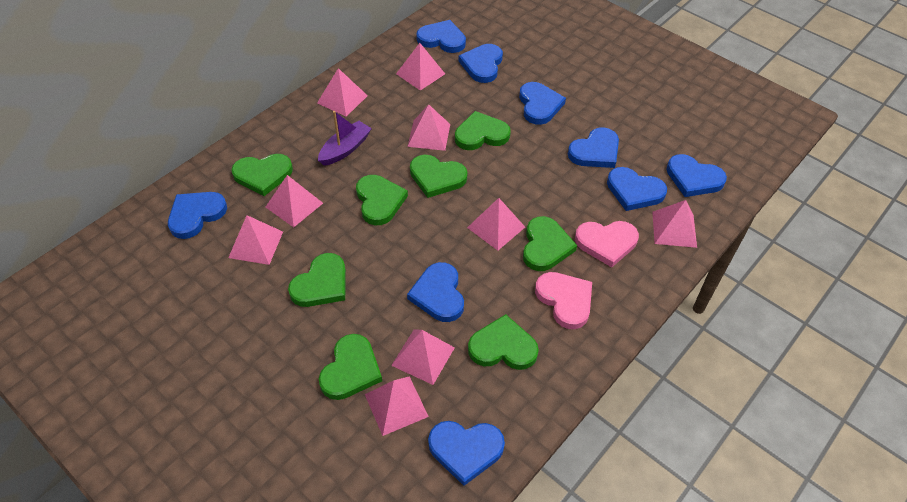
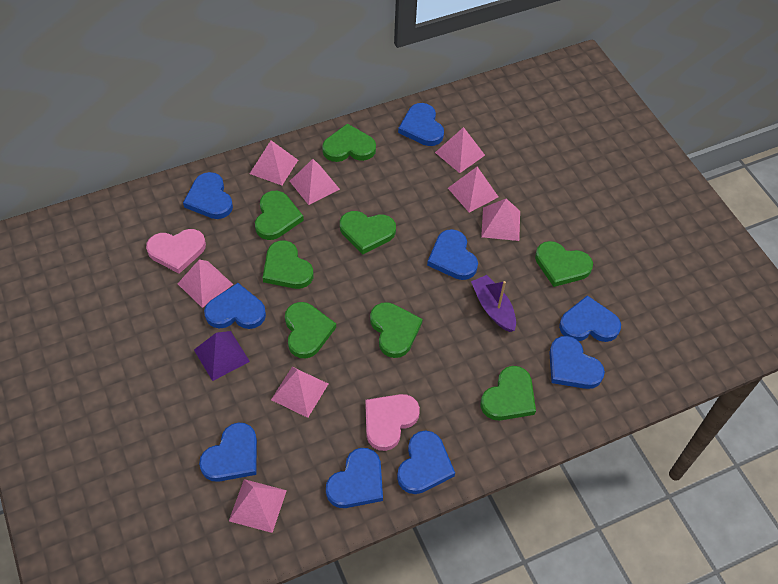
pink pyramid: [228,215,283,265] [266,175,323,227] [317,68,368,117] [365,376,429,436] [391,329,455,385] [396,43,445,91] [407,104,450,151] [467,198,525,251] [652,200,697,248] = 9 -> [177,259,233,308] [229,479,287,533] [250,140,298,185] [271,367,328,418] [290,159,340,205] [435,127,485,173] [448,167,498,213] [481,198,520,241] = 8
purple pyramid: none = 0 -> [194,331,250,381] = 1

